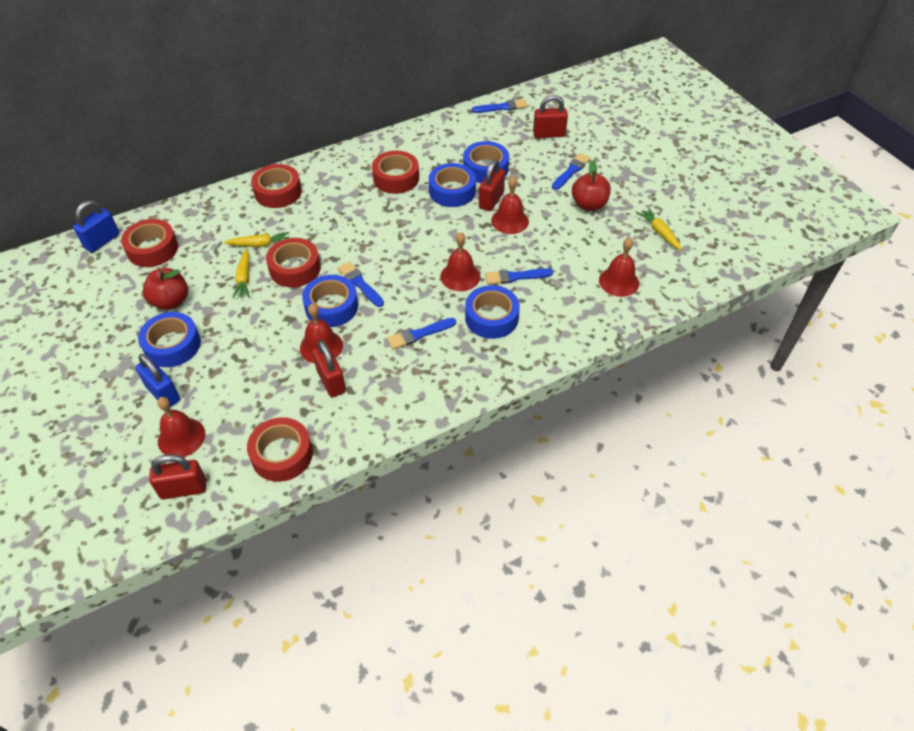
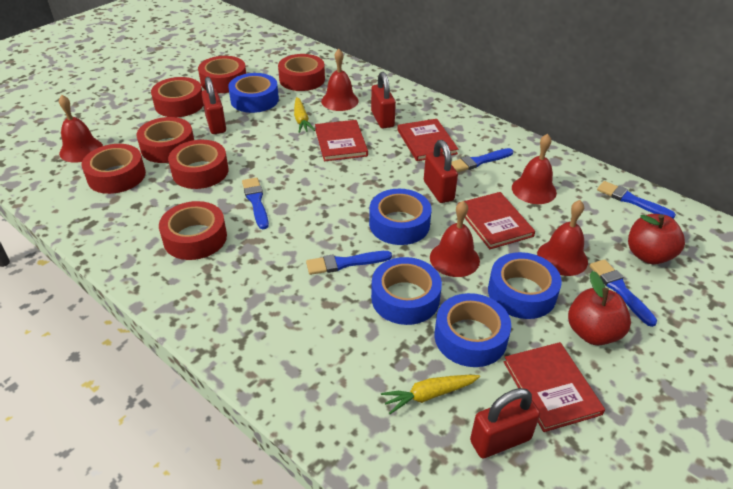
blue padlock: [73,200,119,253] [135,354,180,407] = 2 -> none = 0
red book: none = 0 -> [315,120,368,161] [397,119,458,161] [459,192,535,249] [504,342,605,432] = 4
red tape: [121,219,178,267] [247,417,313,482] [251,164,302,208] [266,238,321,287] [372,151,419,194] = 5 -> [82,144,146,194] [136,117,194,163] [151,77,203,117] [159,201,227,260] [168,140,229,189] [198,56,246,93] [278,54,325,91] = 7
yellow carrot: [224,232,289,247] [233,249,250,299] [637,208,682,250] = 3 -> [294,97,315,133] [381,375,480,414] = 2

